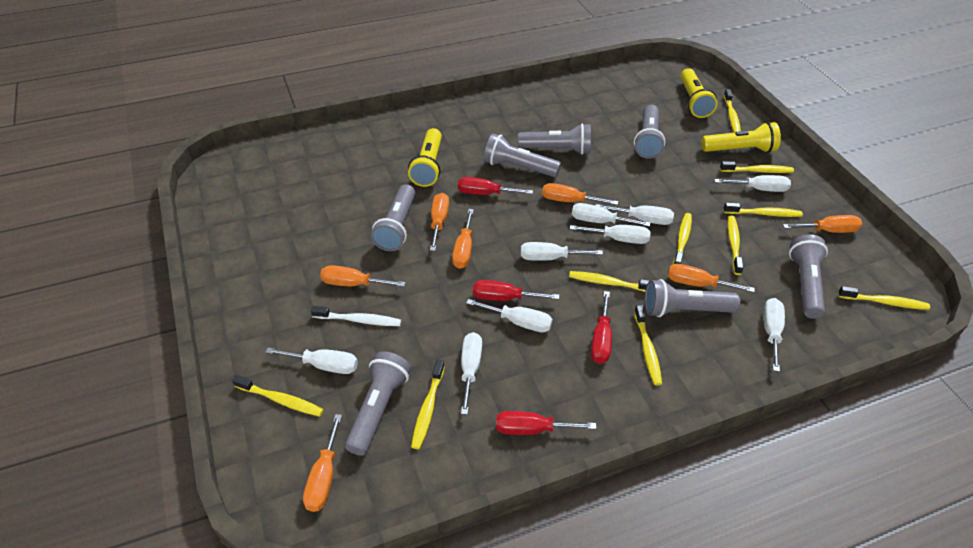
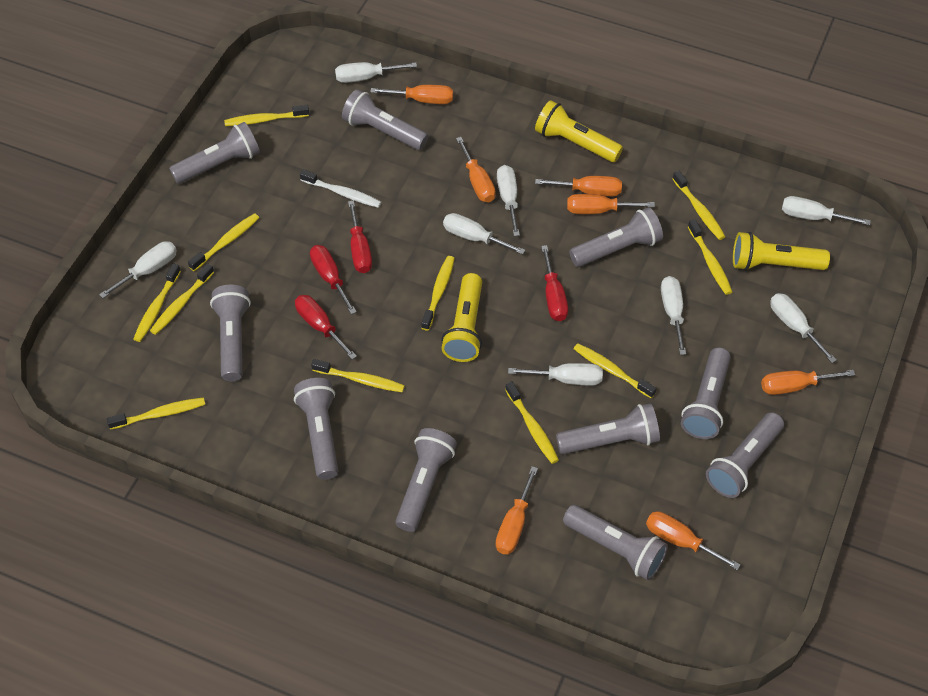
grey flashlight: [345,351,411,456] [371,184,415,251] [484,134,561,177] [518,123,591,155] [634,105,665,159] [645,279,740,317] [789,234,828,319] = 7 -> [169,122,260,184] [210,285,251,381] [294,378,338,480] [342,89,428,150] [396,428,457,532] [556,403,660,454] [563,505,668,580] [569,207,663,267] [681,348,731,439] [706,412,784,498] = 10
white screwdriver: [265,347,358,374] [461,332,482,415] [466,299,553,332] [521,242,603,261] [570,225,651,244] [572,203,650,227] [596,204,674,225] [714,175,791,192] [763,298,785,372] = 9 -> [99,241,177,298] [335,62,417,83] [443,213,525,255] [497,165,520,236] [508,363,603,385] [661,276,686,355] [770,293,837,363] [782,196,871,225] = 8
yellow toothbrush: [232,375,324,417] [411,360,445,449] [569,271,649,292] [634,305,662,385] [673,213,692,264] [720,161,794,173] [723,203,803,217] [724,89,741,133] [728,216,744,275] [838,286,930,310] = 10 -> [107,397,205,430] [133,263,181,342] [150,263,214,335] [188,213,259,271] [224,105,309,126] [311,359,405,392] [421,256,455,331] [505,381,559,464] [574,343,657,398] [673,171,726,240] [688,219,732,295] = 11

